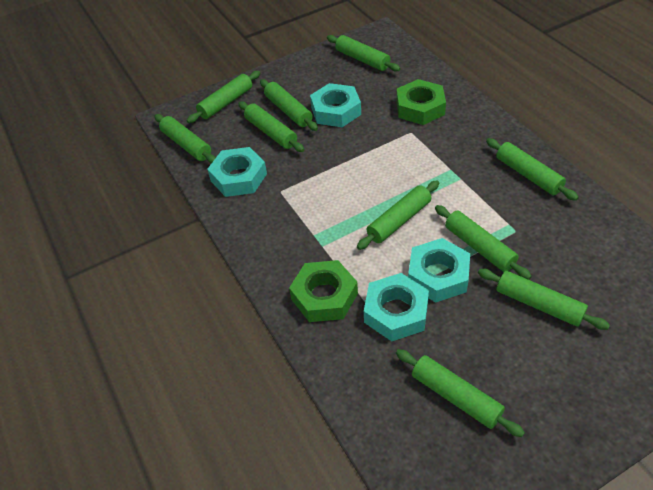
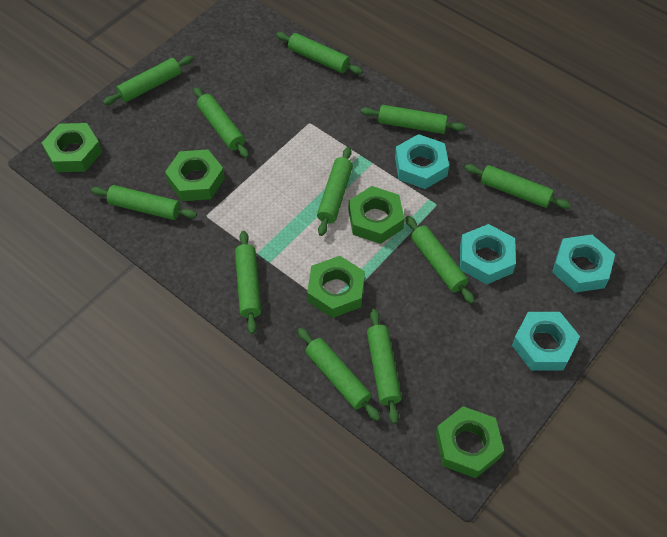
green nut: [289,260,358,322] [396,79,446,125] = 2 -> [42,123,102,172] [165,149,225,201] [307,256,365,318] [348,186,405,244] [436,406,504,478] = 5
green rolling pin: [154,114,216,163] [187,71,260,123] [238,101,304,152] [260,79,318,131] [327,35,401,72] [357,180,439,250] [396,349,525,437] [435,205,532,280] [478,269,610,330] [486,138,579,201] = 10 -> [91,185,197,220] [103,56,193,105] [194,87,249,158] [235,231,261,334] [276,32,363,74] [298,328,380,421] [317,147,353,236] [361,105,466,134] [367,309,402,424] [406,216,475,304] [465,164,571,209] = 11

